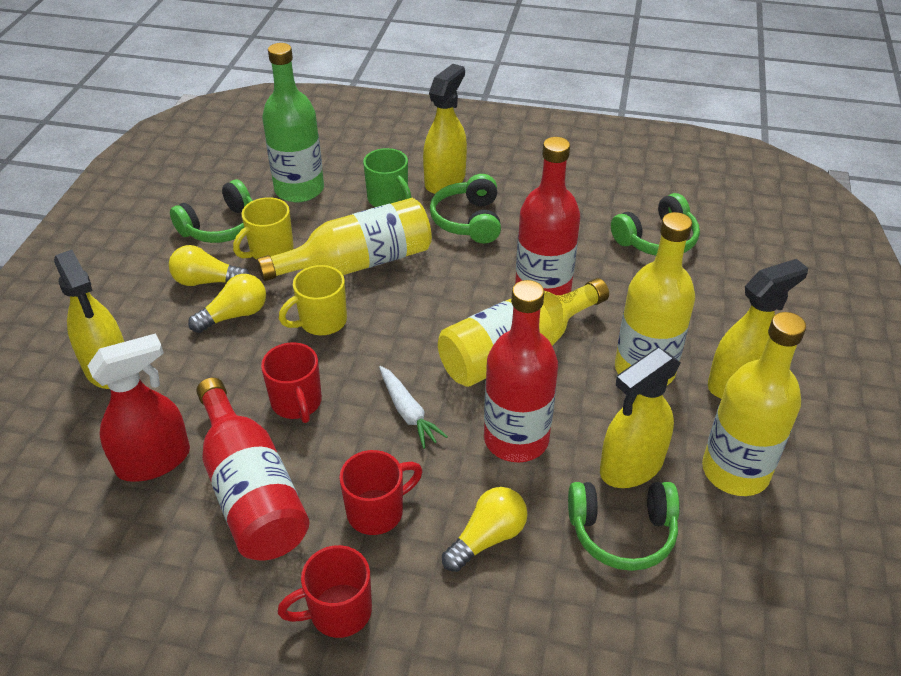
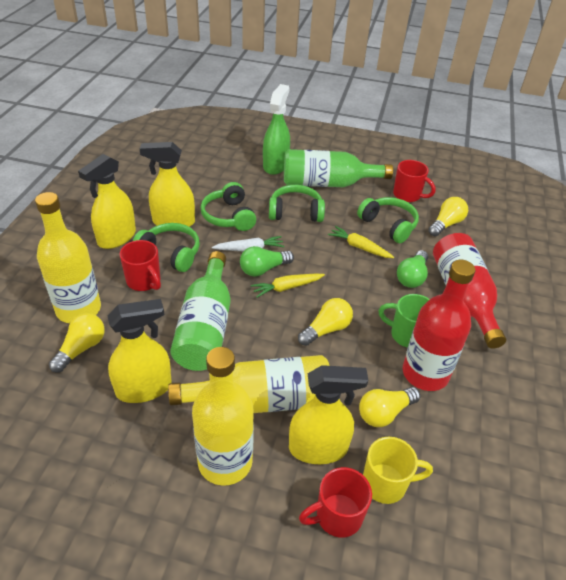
green bottle: [262,43,324,202] = 1 -> [170,251,231,371] [284,149,393,187] = 2
green light bulb: none = 0 -> [240,246,294,277] [397,250,428,288] = 2
green spray bottle: none = 0 -> [263,84,290,175] = 1
red bottle: [196,378,310,561] [484,280,558,462] [515,137,580,295] = 3 -> [403,260,475,391] [433,233,506,349] = 2
red spray bottle: [88,333,190,482] = 1 -> none = 0
yellow bottle: [257,198,432,281] [438,278,609,387] [615,212,695,385] [702,312,806,496] = 4 -> [35,192,101,323] [168,355,330,413] [192,347,254,486] = 3
yellow carrot: none = 0 -> [251,274,325,298] [328,226,394,258] = 2
yellow light bulb: [169,245,250,286] [188,274,266,333] [442,487,527,572] = 3 -> [49,313,105,373] [298,298,353,346] [359,387,420,427] [428,197,468,236] = 4
yellow mug: [233,197,294,259] [279,265,347,335] = 2 -> [363,437,433,504] = 1

